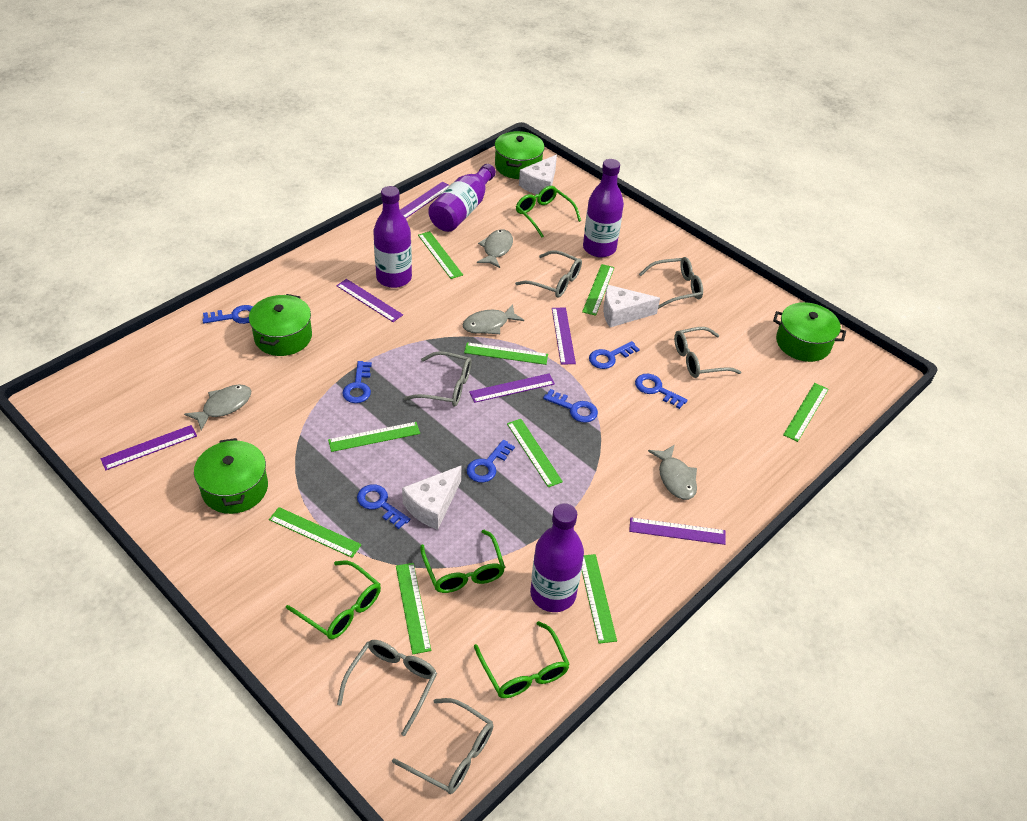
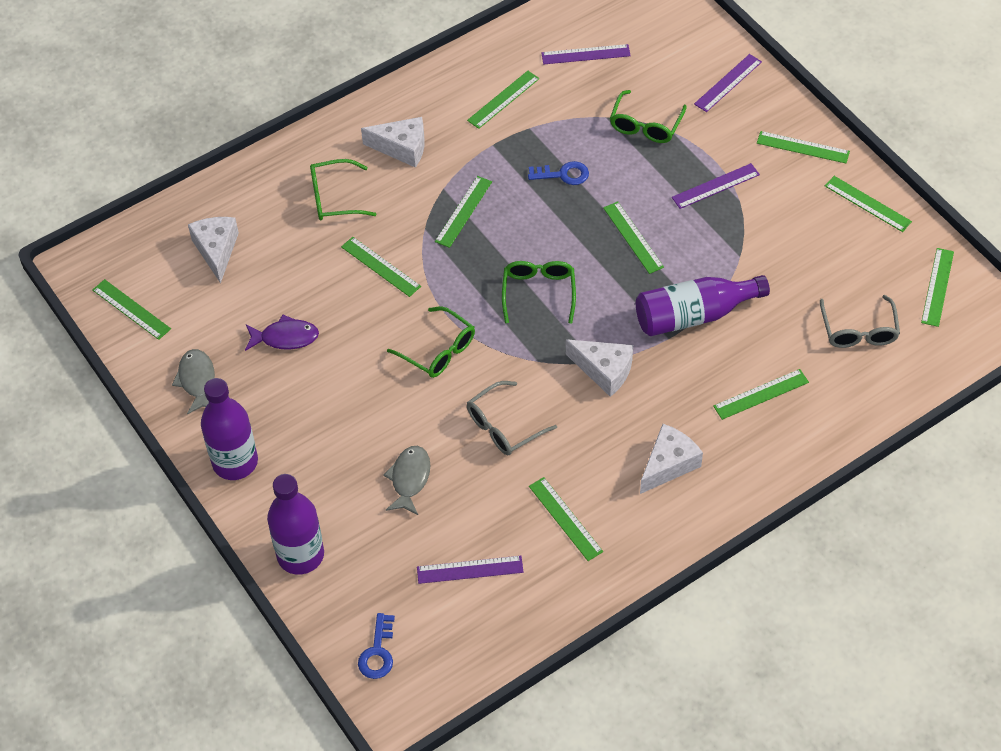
blue key: [202,305,253,324] [342,361,372,403] [357,484,410,529] [467,440,515,483] [543,389,598,423] [589,341,640,369] [635,374,688,409] = 7 -> [358,613,395,679] [528,161,589,185] = 2
green pot: [194,438,268,514] [249,294,312,356] [494,131,545,179] [773,302,846,362] = 4 -> none = 0
green ruler: [269,507,362,558] [328,422,420,452] [396,563,431,654] [418,231,463,279] [464,342,548,365] [507,419,563,487] [582,264,615,316] [582,554,617,644] [783,383,829,442] = 9 -> [92,279,171,340] [341,237,421,297] [435,176,492,248] [467,71,540,129] [529,477,603,561] [603,201,664,274] [713,369,809,420] [757,131,850,163] [825,176,912,232] [921,248,954,327] = 10
grey fish: [184,385,251,431] [462,304,524,334] [477,229,513,268] [648,444,697,500] = 4 -> [172,349,215,415] [383,446,430,515] = 2
grey glasses: [337,640,437,736] [392,698,493,794] [404,351,471,407] [515,250,582,298] [639,257,703,309] [674,327,741,378] = 6 -> [467,381,557,455] [820,295,900,348] = 2
purple bottle: [373,186,412,288] [428,164,496,232] [530,503,584,612] [583,159,624,258] = 4 -> [201,378,258,480] [267,474,324,575] [636,275,770,336] = 3
purple fish: none = 0 -> [245,314,319,351] = 1
purple ruler: [101,425,197,470] [336,279,403,322] [400,182,450,219] [469,374,555,403] [552,308,576,365] [629,517,726,545] = 6 -> [417,556,523,584] [541,44,631,64] [672,163,760,209] [694,54,762,112] = 4
white cheese: [402,466,461,530] [519,154,557,194] [603,285,660,327] = 3 -> [188,217,239,283] [361,117,425,168] [566,339,633,397] [640,424,703,494] = 4

